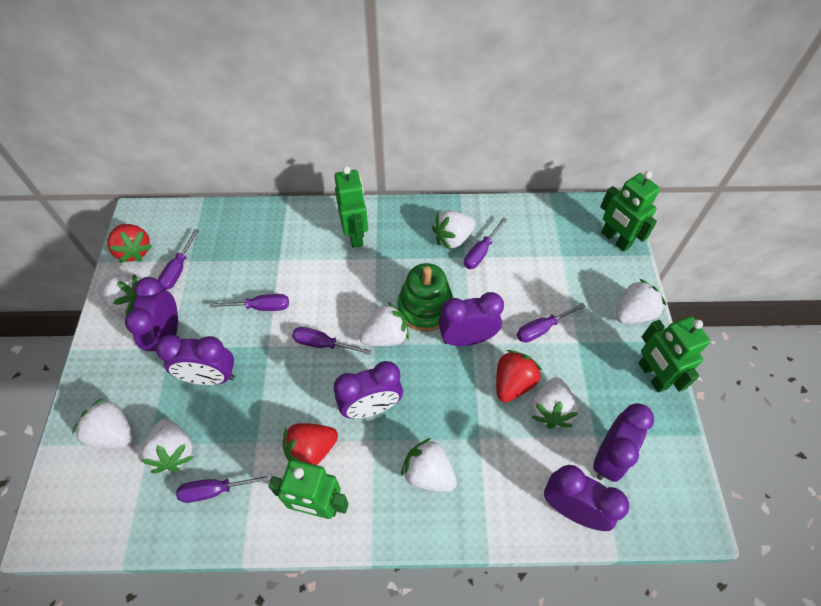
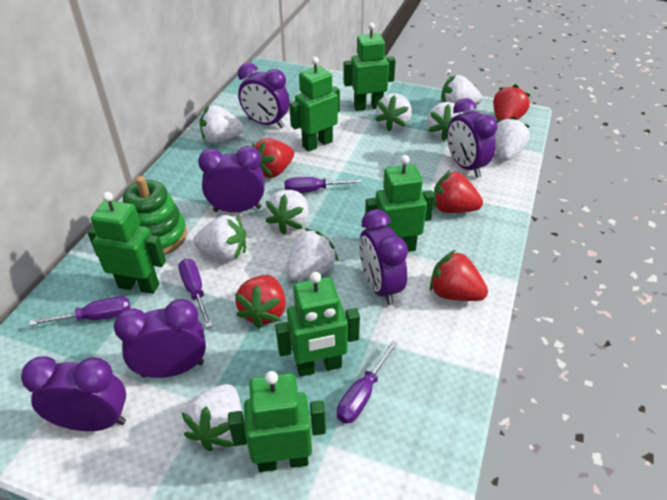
green robot: [268,460,349,519] [334,166,368,248] [600,171,660,252] [639,316,711,393] = 4 -> [88,192,166,294] [228,371,326,472] [275,272,360,377] [289,57,340,152] [343,22,396,111] [365,155,435,252] = 6
purple screwdriver: [158,229,199,290] [176,474,272,503] [210,294,289,311] [292,327,371,355] [464,217,507,269] [517,303,585,343] = 6 -> [29,296,130,326] [178,259,212,328] [284,177,362,193] [337,341,398,424] = 4
red strawberry: [107,224,152,263] [283,423,338,465] [496,350,542,402] = 3 -> [235,275,286,328] [252,138,294,178] [430,250,488,301] [434,170,483,213] [493,84,530,120] = 5
white strawberry: [72,398,134,448] [98,273,139,316] [141,419,193,473] [359,302,409,346] [401,438,457,492] [432,210,476,250] [532,377,579,429] [616,279,666,323] = 8 -> [181,384,242,451] [193,214,246,260] [200,105,244,143] [266,190,309,235] [286,228,338,280] [375,93,412,131] [427,102,463,141] [441,75,482,105] [494,117,530,161] = 9

